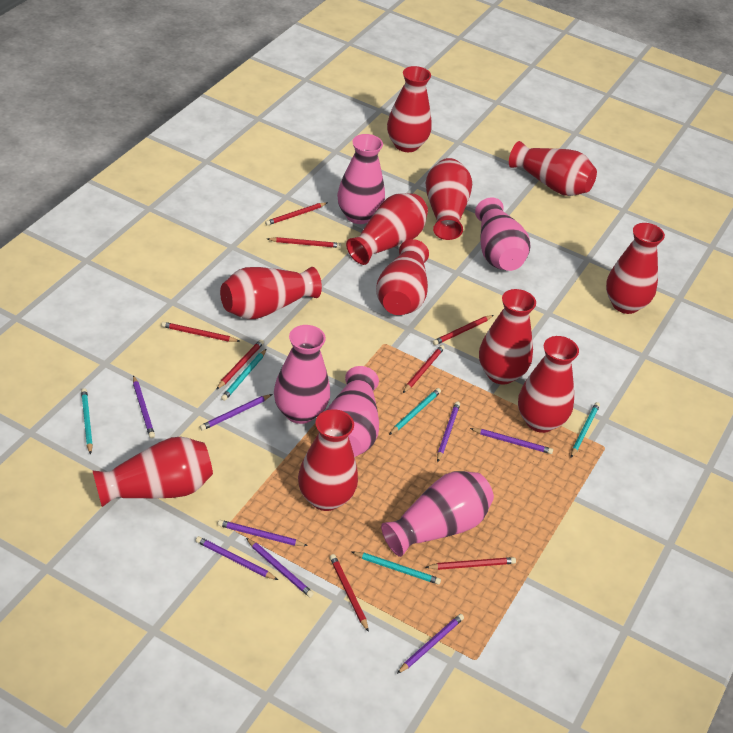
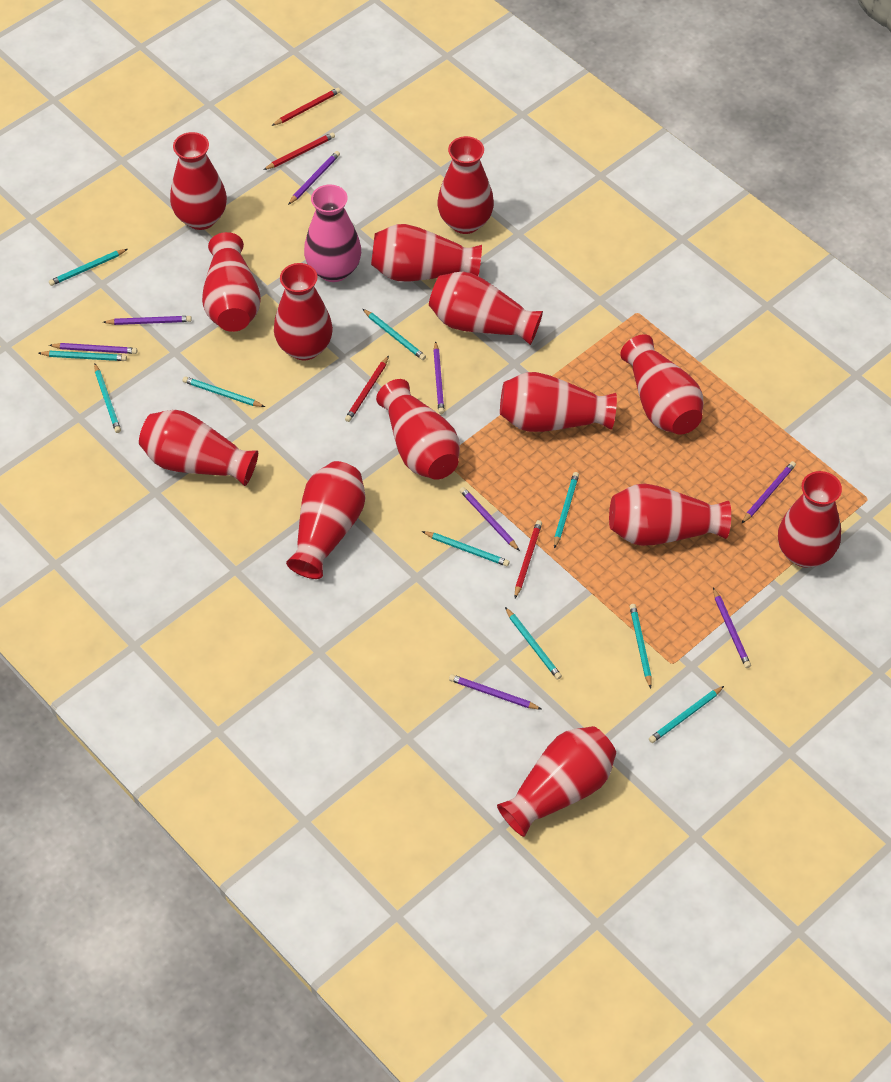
pink vase: [274,325,330,424] [327,366,379,457] [337,134,385,224] [381,471,494,557] [475,197,531,271] = 5 -> [304,185,361,282] = 1
red pencil: [161,322,240,342] [216,340,264,390] [265,202,327,226] [267,237,341,248] [330,554,369,632] [403,345,445,393] [425,557,516,570] [433,315,493,345] = 8 -> [264,132,335,170] [272,88,341,126] [345,356,389,422] [515,520,542,598] = 4
red vase: [93,437,213,507] [220,267,322,319] [298,409,358,511] [346,193,428,265] [376,239,429,315] [387,66,432,152] [425,158,472,240] [479,289,536,384] [509,141,597,196] [518,336,579,433] [606,223,665,314] = 11 -> [139,410,258,486] [170,132,227,230] [202,232,261,332] [274,263,333,360] [286,461,365,579] [371,224,482,281] [376,379,460,480] [429,271,543,345] [437,136,494,234] [497,726,616,837] [500,372,617,432] [609,484,731,546] [620,334,703,435] [778,471,842,568] = 14
turquoise pencil: [81,388,93,455] [221,349,266,401] [352,552,441,585] [389,388,441,435] [571,402,600,457] = 5 -> [39,351,127,361] [49,249,127,286] [94,364,121,433] [183,376,265,407] [363,309,426,360] [422,531,510,566] [505,607,562,680] [554,472,579,549] [629,604,652,689] [649,686,724,743] = 10

